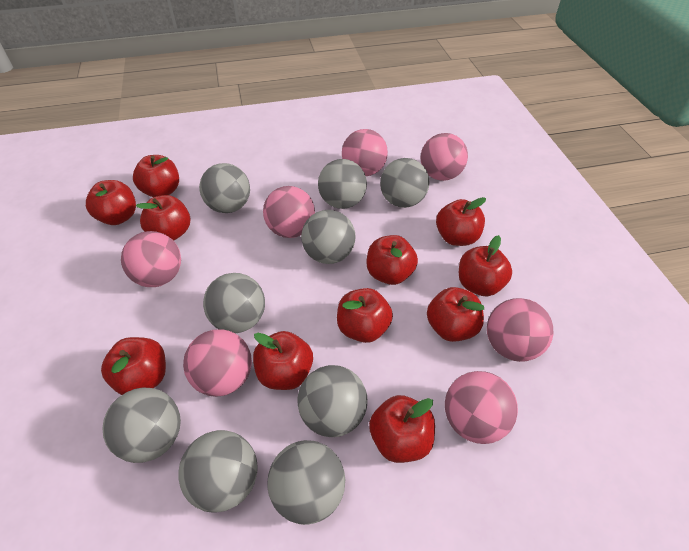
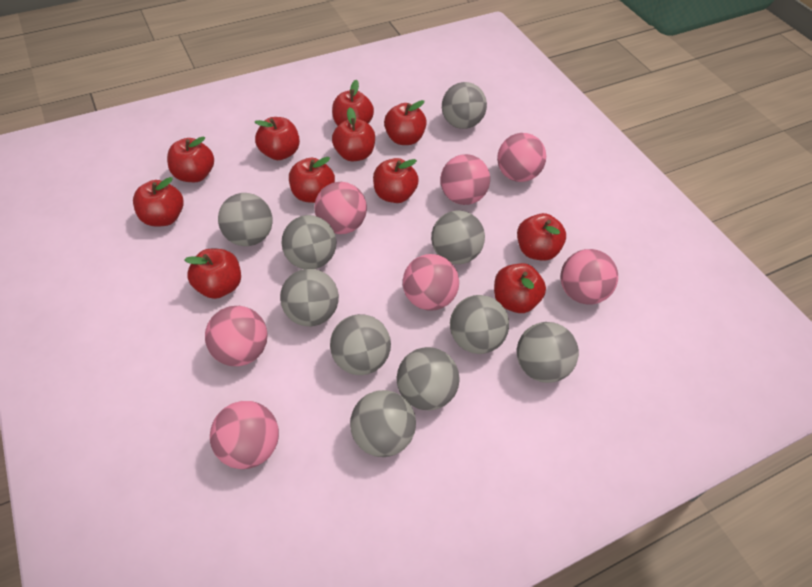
grey ball: [102,387,181,463] [178,430,258,513] [199,163,250,213] [203,273,265,333] [268,440,345,525] [297,365,368,437] [301,210,355,264] [318,159,367,209] [380,158,429,208] = 9 -> [218,193,273,246] [280,269,339,326] [281,215,336,269] [330,314,391,375] [350,390,416,457] [397,347,459,411] [431,211,485,264] [442,82,487,129] [450,295,509,354] [517,322,579,383] = 10

